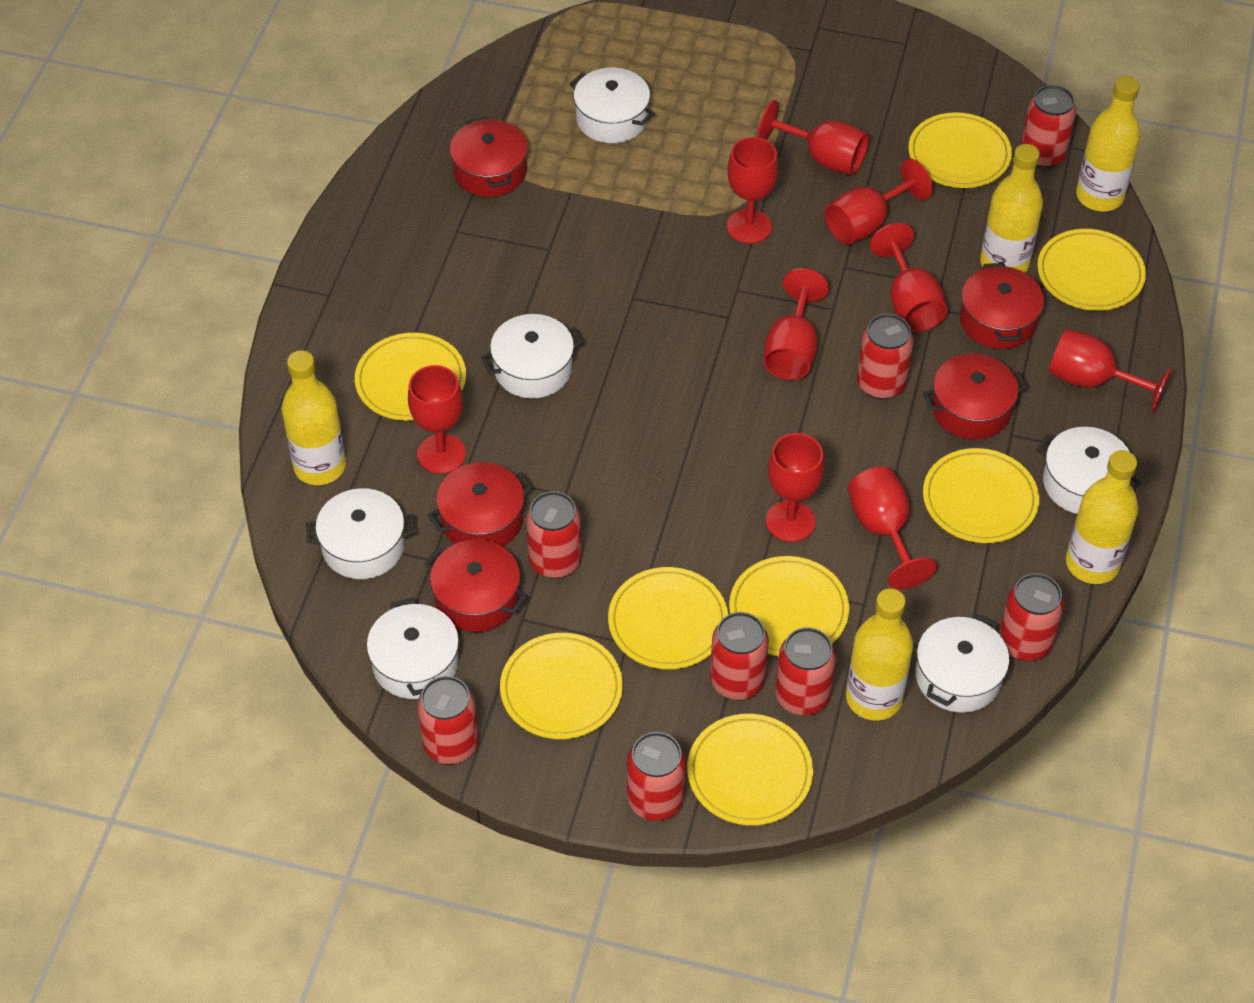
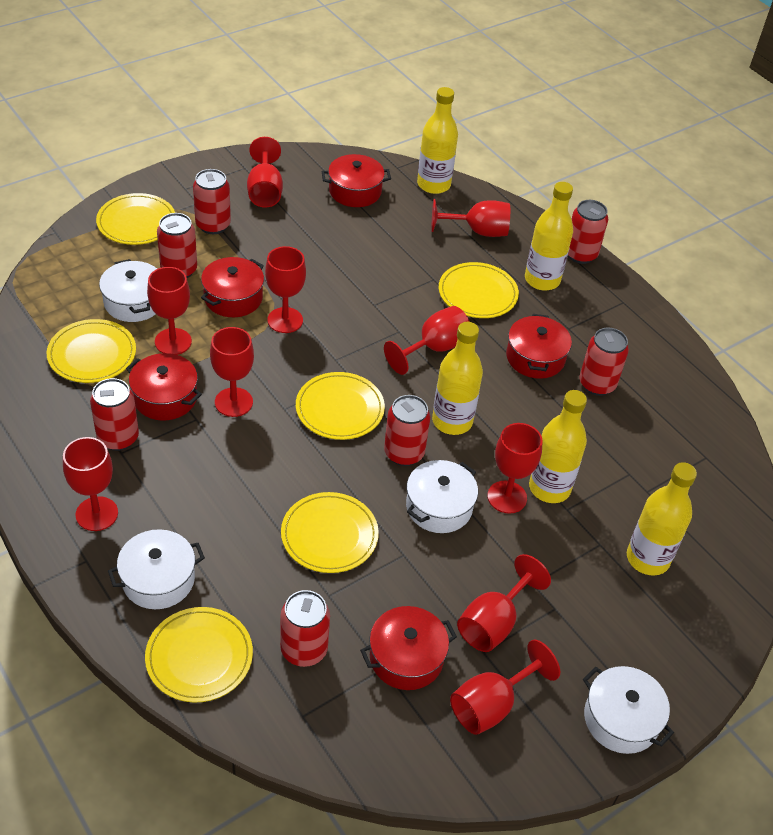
red can: [417,676,479,764] [526,491,582,578] [627,732,686,821] [710,612,769,700] [775,627,836,715] [857,314,914,399] [999,573,1064,661] [1021,85,1076,168] = 8 -> [90,378,139,451] [157,213,197,278] [193,169,231,234] [280,590,330,667] [384,395,430,466] [568,200,608,264] [580,328,629,396] = 7
red goblet: [408,365,466,474] [727,137,778,244] [758,100,869,175] [763,268,829,380] [766,433,824,542] [825,159,933,245] [848,466,937,589] [870,223,947,332] [1049,329,1172,412] = 9 -> [63,437,118,531] [147,267,192,355] [210,327,254,417] [247,137,283,208] [265,246,306,333] [384,306,470,375] [431,199,510,237] [450,640,560,735] [457,554,551,652] [487,423,542,514] = 10
white pot: [306,488,415,579] [367,598,459,699] [481,314,583,398] [570,68,655,143] [915,614,1009,713] [1037,427,1141,514] = 6 -> [99,259,157,322] [108,529,205,609] [406,460,478,533] [583,666,674,754] = 4
yellow plate: [355,333,466,421] [500,633,623,739] [608,567,728,669] [687,714,813,825] [729,556,849,656] [908,112,1012,188] [923,448,1039,543] [1037,229,1146,311] = 8 -> [47,319,136,383] [96,193,175,245] [145,607,253,703] [281,492,379,573] [296,372,385,440] [439,262,519,318] = 6

